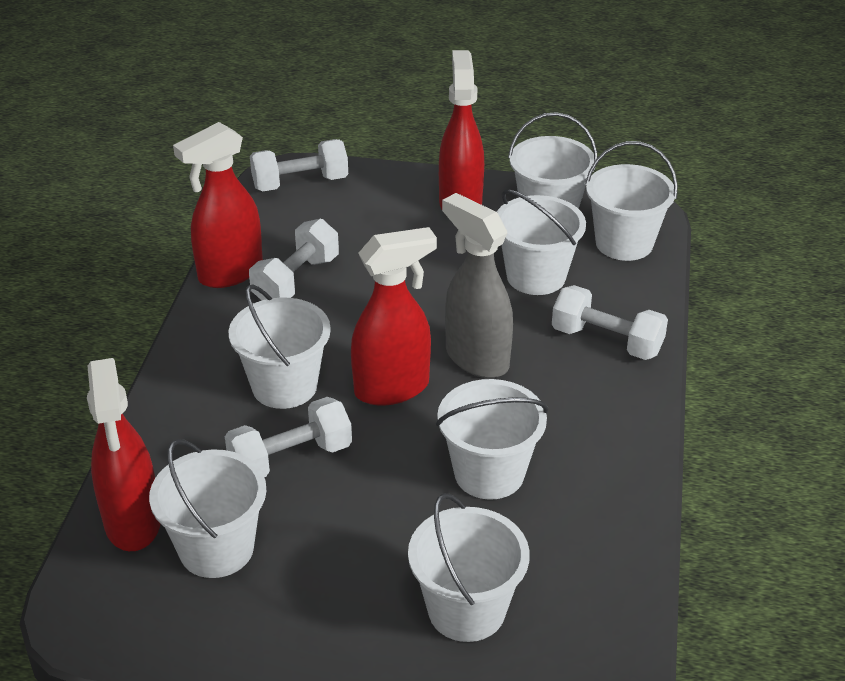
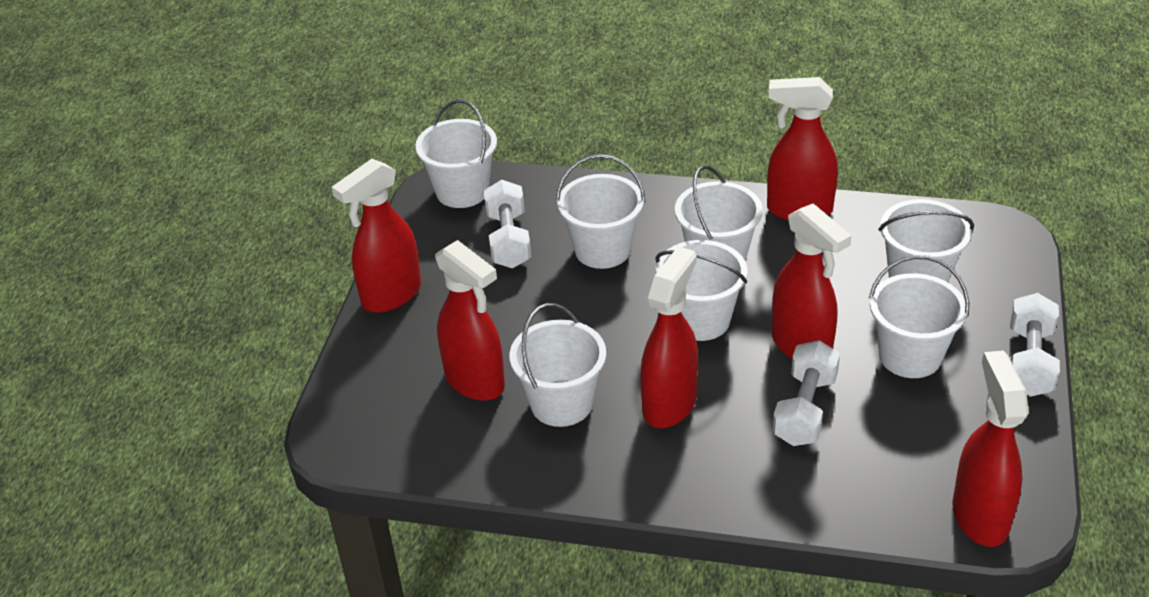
grey spray bottle: [442,193,513,378] = 1 -> none = 0
red spray bottle: [87,358,160,551] [173,122,263,288] [351,227,437,406] [439,50,484,214] = 4 -> [332,159,421,313] [435,240,505,401] [640,246,698,428] [767,77,838,221] [771,203,851,359] [952,350,1029,547] = 6
white dumbbell: [225,397,352,477] [249,219,339,301] [250,139,348,191] [552,285,668,360] = 4 -> [484,180,531,269] [773,340,840,446] [1010,293,1060,397] = 3

